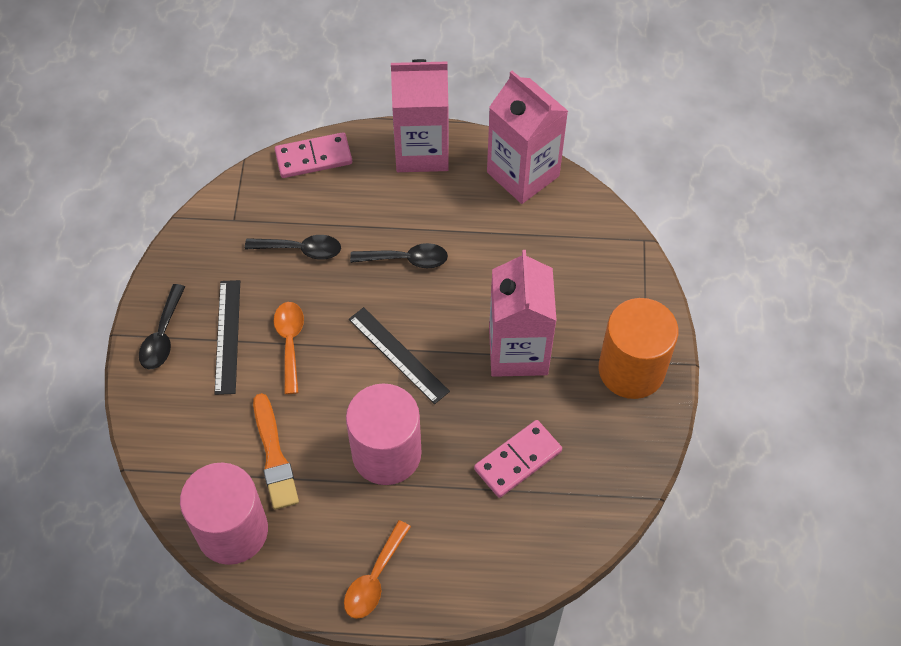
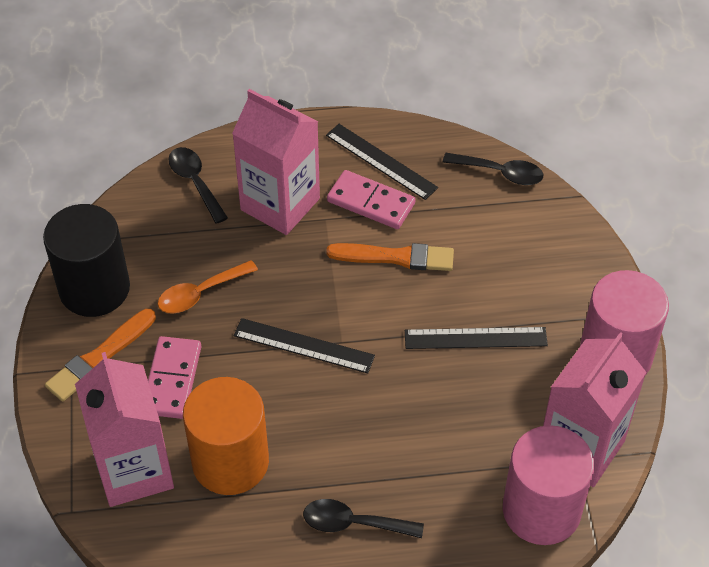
black cylinder: none = 0 -> [43,204,130,317] = 1
black ruler: [214,280,240,395] [349,307,450,404] = 2 -> [234,318,375,374] [326,124,438,200] [405,327,548,349] = 3
orange brush: [253,393,299,510] = 1 -> [45,309,156,402] [326,243,454,271] = 2
orange spoon: [274,302,304,394] [344,520,411,619] = 2 -> [158,260,258,314] = 1

